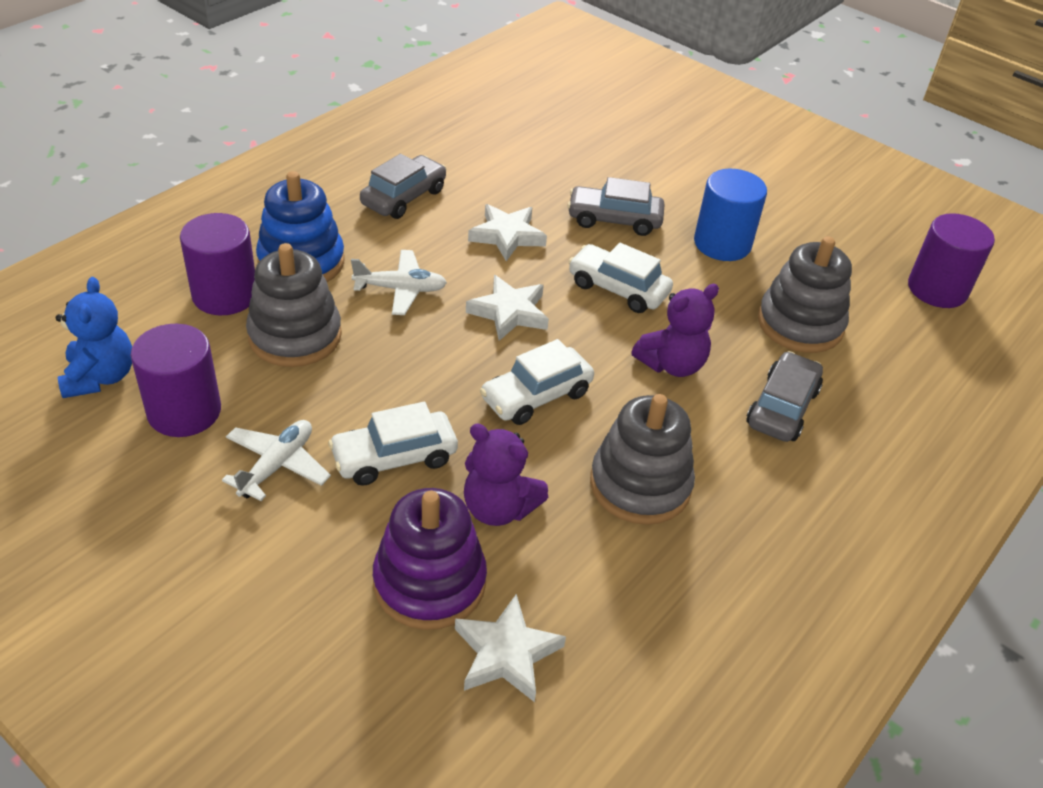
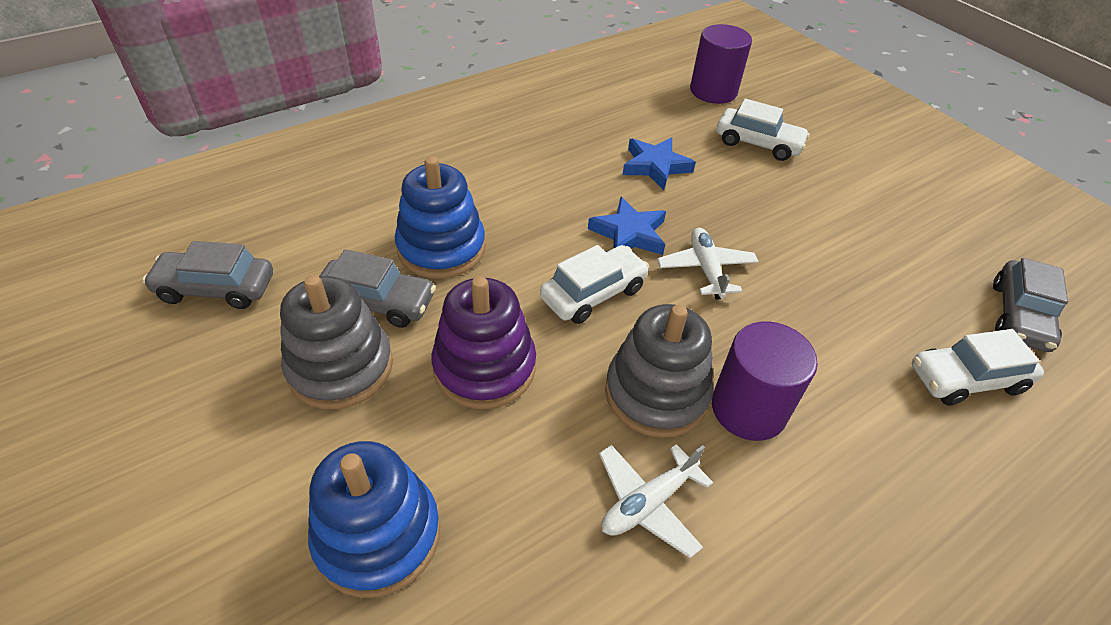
blue cylinder: [694,169,767,261] = 1 -> none = 0
blue stacking toy: [256,171,345,282] = 1 -> [308,441,440,598] [395,156,485,279] = 2
blue star: none = 0 -> [588,197,666,255] [622,137,696,190] = 2
blue teddy bear: [56,277,132,398] = 1 -> none = 0
grey stacking toy: [246,243,342,367] [590,394,695,525] [758,236,852,353] = 3 -> [280,275,393,409] [605,304,713,438] = 2
purple cylinder: [131,324,221,437] [180,213,255,315] [908,213,995,308] = 3 -> [690,24,752,104] [712,321,818,441] = 2
purple teddy bear: [464,424,548,526] [631,284,719,377] = 2 -> none = 0
white star: [455,594,566,702] [466,275,549,341] [468,204,547,261] = 3 -> none = 0

